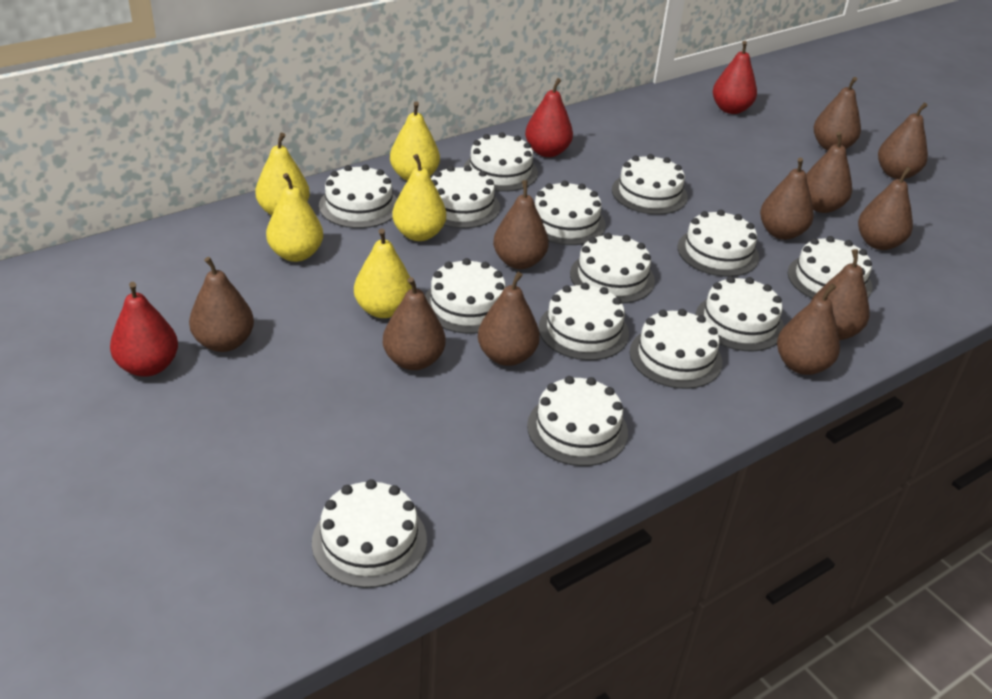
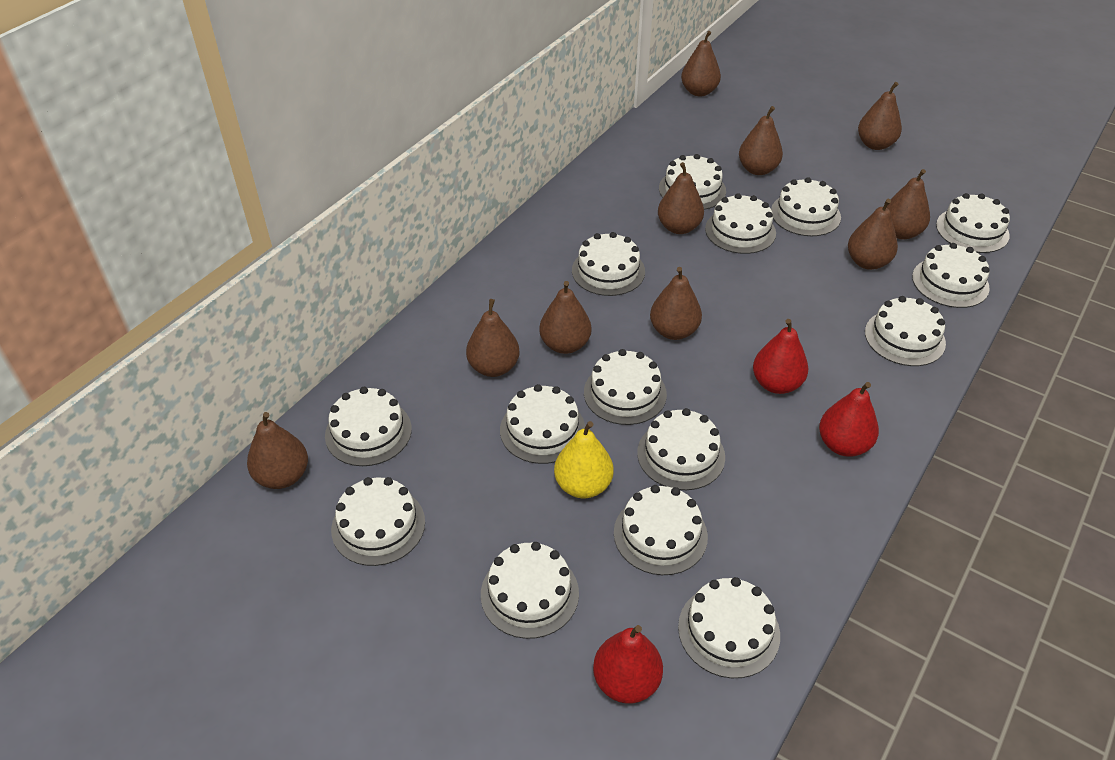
brown pear: [189,257,254,352] [383,277,445,370] [478,272,540,366] [493,180,549,269] [760,158,814,240] [777,283,840,375] [806,132,852,213] [811,249,870,340] [814,77,861,150] [858,167,913,250] [878,102,928,179] = 11 -> [247,412,308,489] [466,299,520,377] [539,281,592,354] [650,267,702,340] [658,162,704,234] [681,31,721,97] [739,106,783,175] [848,199,898,270] [858,82,902,150] [886,169,930,239] = 10
white cake: [312,479,427,588] [319,165,397,228] [425,258,506,334] [431,165,500,228] [463,132,538,192] [527,376,628,466] [535,181,606,245] [539,283,629,360] [570,233,655,304] [612,154,688,215] [630,309,722,389] [678,210,759,277] [695,276,784,351] [788,236,872,299] = 14 -> [325,387,412,466] [331,477,425,566] [481,542,579,639] [500,384,585,464] [572,232,645,296] [584,349,667,425] [614,485,708,575] [637,408,725,490] [659,154,726,210] [678,577,780,678] [705,193,776,254] [771,177,841,236] [865,296,946,366] [912,243,990,308] [936,193,1010,253] = 15
yellow pear: [255,133,310,216] [266,173,323,262] [354,229,412,318] [390,101,440,181] [392,154,446,241] = 5 -> [554,421,614,498] = 1

